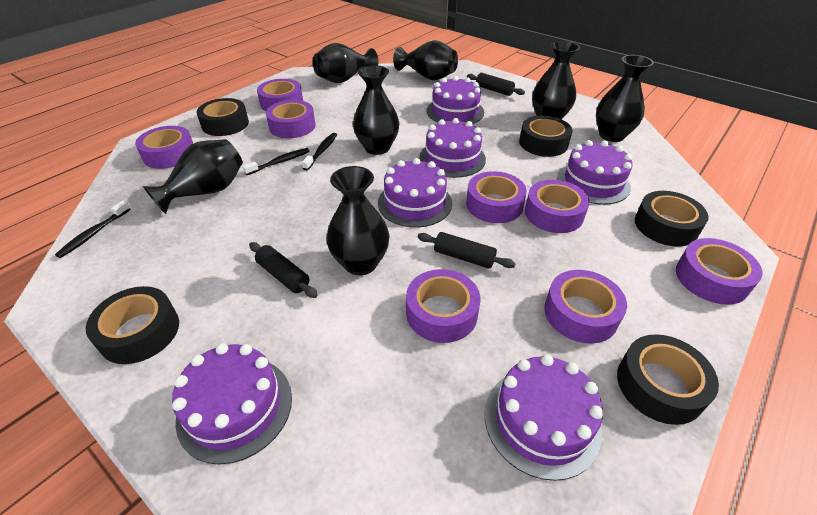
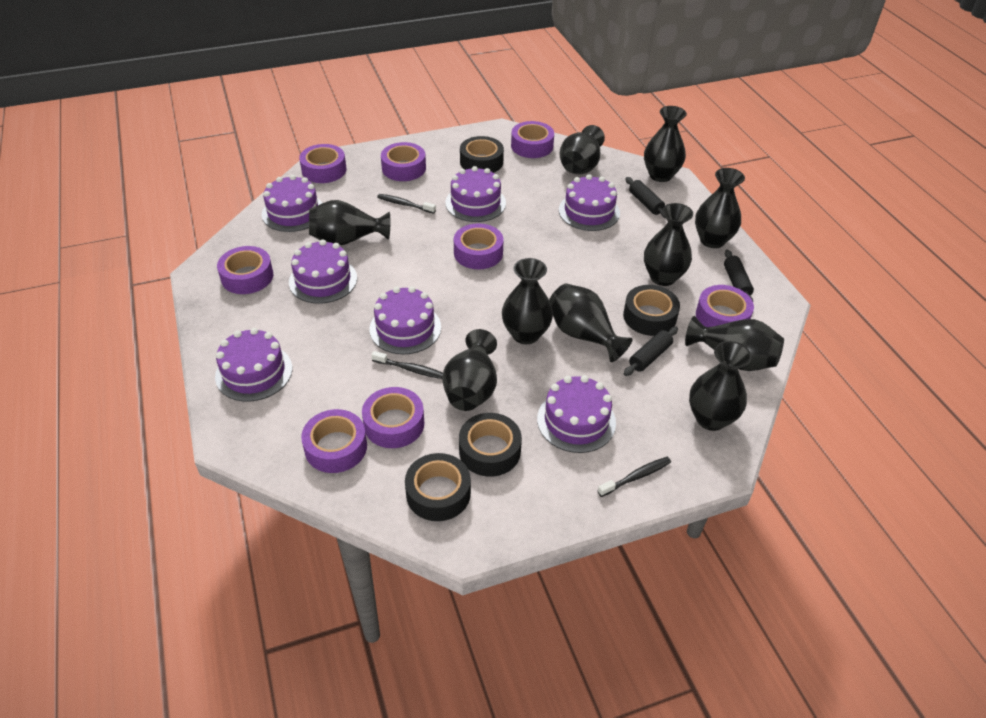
black tape: [86,286,179,364] [197,98,249,136] [519,116,572,157] [617,334,719,425] [635,191,708,247] = 5 -> [405,453,471,521] [459,413,522,477] [460,136,504,173] [623,285,680,336] = 4
black vase: [143,139,243,214] [313,43,378,83] [326,166,390,275] [353,65,399,155] [393,40,458,80] [532,41,580,119] [596,55,654,142] = 7 -> [309,200,390,245] [442,329,497,411] [502,258,553,344] [549,283,633,362] [559,125,605,174] [644,106,687,182] [644,203,693,286] [685,316,784,371] [689,341,752,431] [695,168,745,248] = 10
purple cake: [172,343,292,465] [378,158,452,227] [419,118,486,178] [427,76,484,124] [485,354,604,481] [557,140,633,205] = 6 -> [215,328,292,402] [262,175,322,232] [289,240,357,304] [370,286,441,355] [445,166,506,222] [537,375,616,453] [559,174,620,231] = 7

